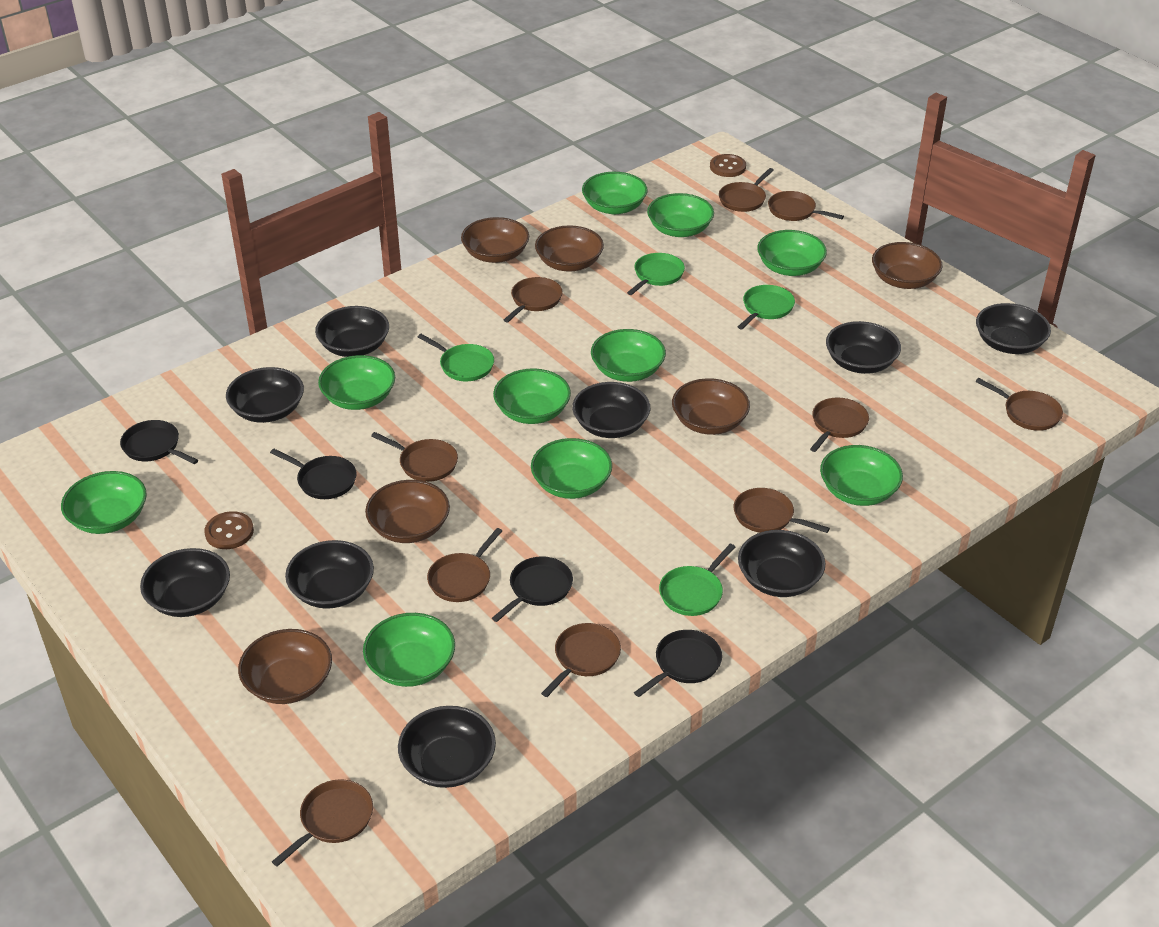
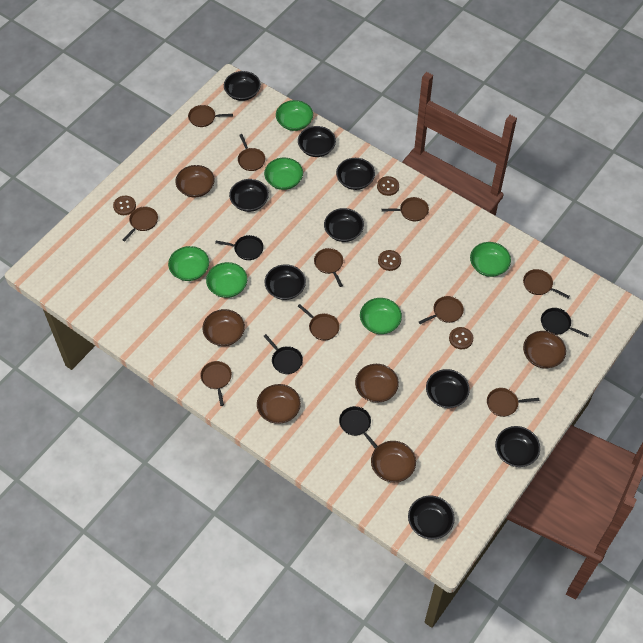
brown button: [204,511,254,549] [710,154,746,177] = 2 -> [113,196,136,215] [377,176,399,196] [378,250,401,271] [449,327,473,349] = 4
green bowl: [61,471,147,534] [318,355,395,410] [363,613,455,687] [493,368,571,424] [531,438,612,499] [582,172,647,214] [591,329,666,382] [647,193,714,237] [757,230,827,276] [820,445,903,506] = 10 -> [168,246,209,281] [206,262,247,298] [264,158,303,190] [276,100,313,131] [360,298,402,334] [470,242,511,277] = 6
green pan: [418,334,494,381] [627,253,685,295] [659,544,735,616] [738,285,795,329] = 4 -> none = 0

